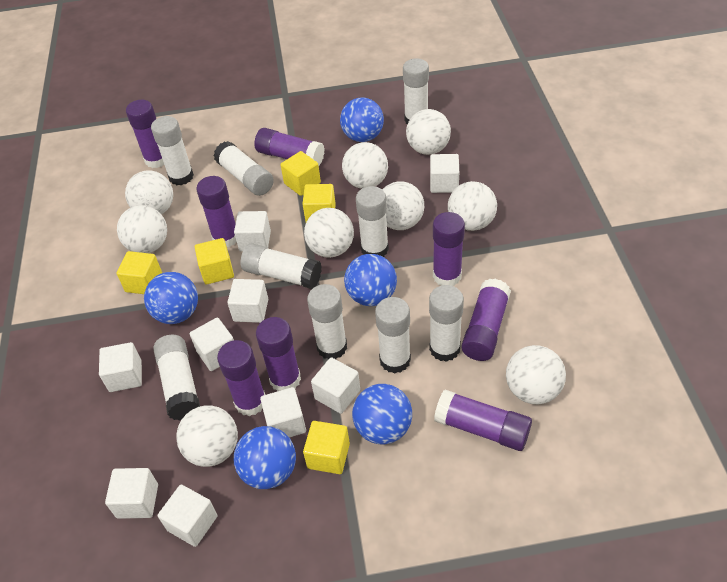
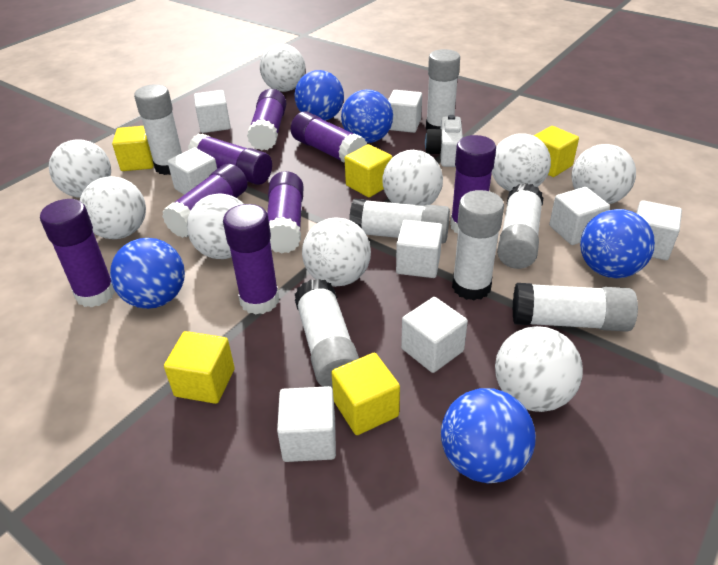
white camera: none = 0 -> [425,115,463,167] = 1
white cube: [99,342,142,392] [105,468,158,519] [158,484,218,547] [190,317,234,371] [227,279,268,323] [234,211,271,252] [260,387,306,438] [311,357,360,414] [430,154,459,193] = 9 -> [168,148,217,195] [194,90,231,133] [277,386,336,462] [388,90,422,133] [396,220,443,278] [401,297,468,373] [549,187,610,245] [636,200,682,260] = 8
white glue stick: [151,116,194,185] [153,335,200,421] [213,141,274,196] [240,243,322,289] [307,284,347,359] [356,186,389,257] [375,297,411,373] [403,58,429,124] [429,285,464,362] = 9 -> [134,84,182,175] [295,279,359,389] [349,199,450,244] [426,49,460,129] [452,190,504,300] [497,183,543,269] [513,283,638,332] = 7

